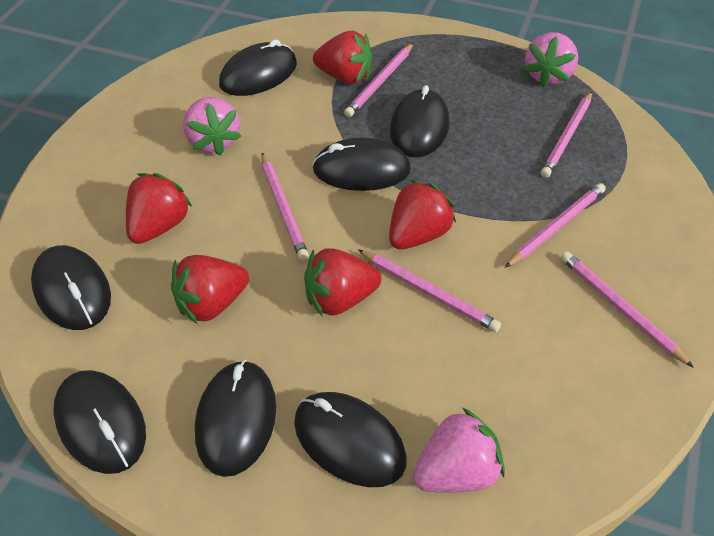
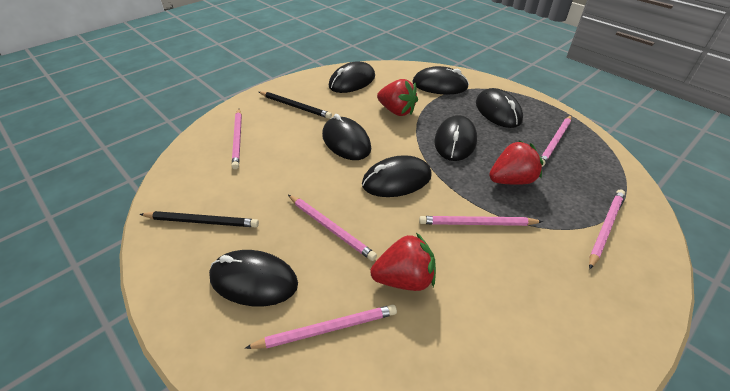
black pencil: none = 0 -> [140,211,259,227] [259,91,332,119] = 2
pink strawberry: [183,97,242,156] [413,407,505,493] [523,32,578,87] = 3 -> none = 0
red strawberry: [126,173,192,244] [171,255,249,324] [304,248,381,317] [313,31,373,84] [389,179,456,249] = 5 -> [370,233,436,291] [377,79,418,116] [489,140,543,185] = 3

